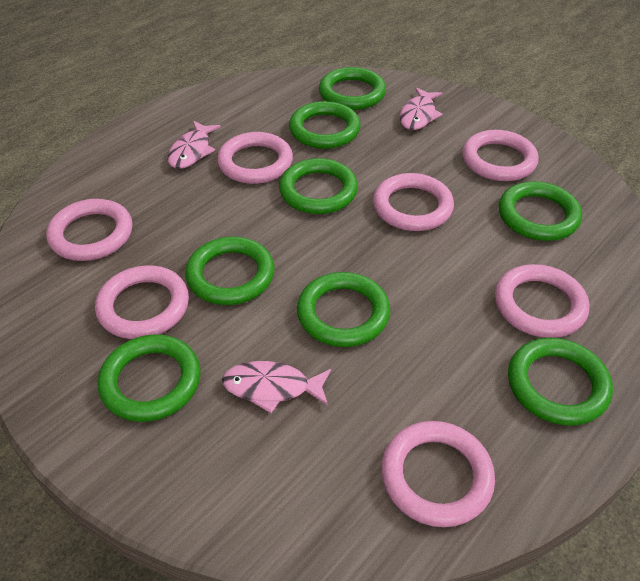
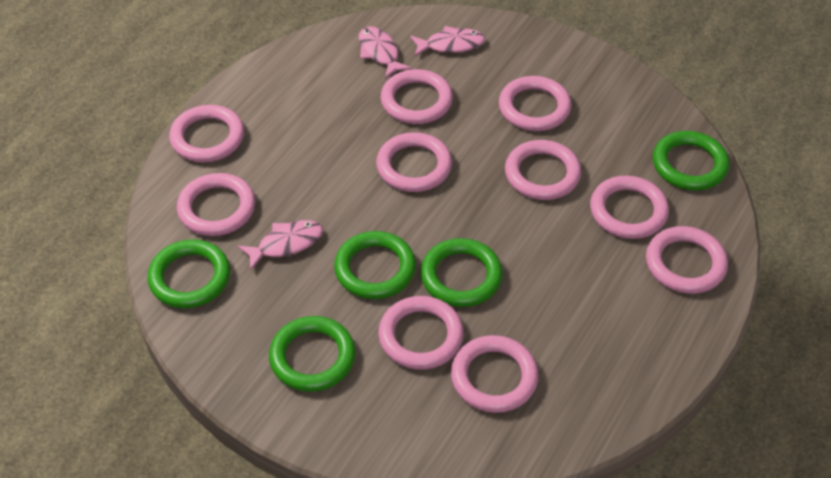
green ring: [97,334,201,422] [185,237,274,305] [279,158,358,214] [289,101,361,149] [297,272,390,347] [319,67,386,110] [499,181,582,241] [508,338,613,426] = 8 -> [148,239,230,308] [269,316,356,392] [334,231,416,299] [421,238,503,307] [653,131,729,190] = 5
pink ring: [46,199,133,261] [95,265,189,339] [217,132,293,184] [373,173,454,231] [381,421,495,527] [462,130,539,181] [495,264,589,338] = 7 -> [169,105,244,162] [177,173,255,236] [376,132,452,192] [378,296,464,369] [381,69,453,124] [451,335,539,413] [499,76,571,131] [505,140,581,200] [590,176,669,239] [646,226,728,294] = 10

